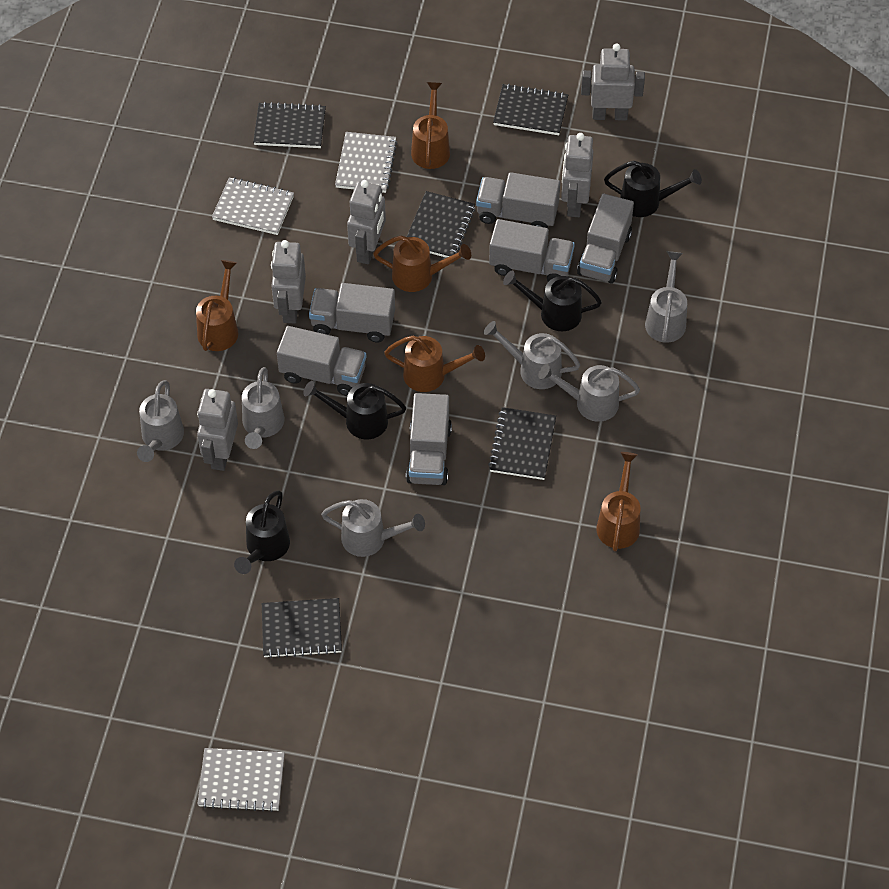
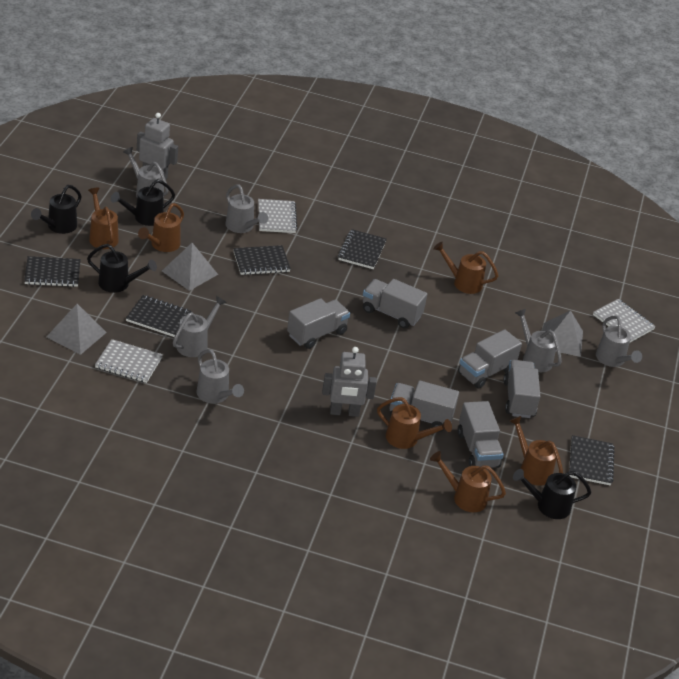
brown watering can: [196,260,238,351] [373,236,471,292] [384,336,485,392] [411,82,450,169] [596,452,640,552] = 5 -> [88,188,119,249] [138,203,184,252] [377,397,452,449] [430,451,506,512] [433,242,498,294] [509,416,563,486] = 6
grey pyramid: none = 0 -> [47,304,107,355] [162,243,218,291] [543,310,583,357] = 3
grey robot: [197,389,238,471] [271,240,306,323] [347,180,386,264] [561,133,594,217] [581,43,645,121] = 5 -> [137,113,178,180] [322,347,377,417] = 2

